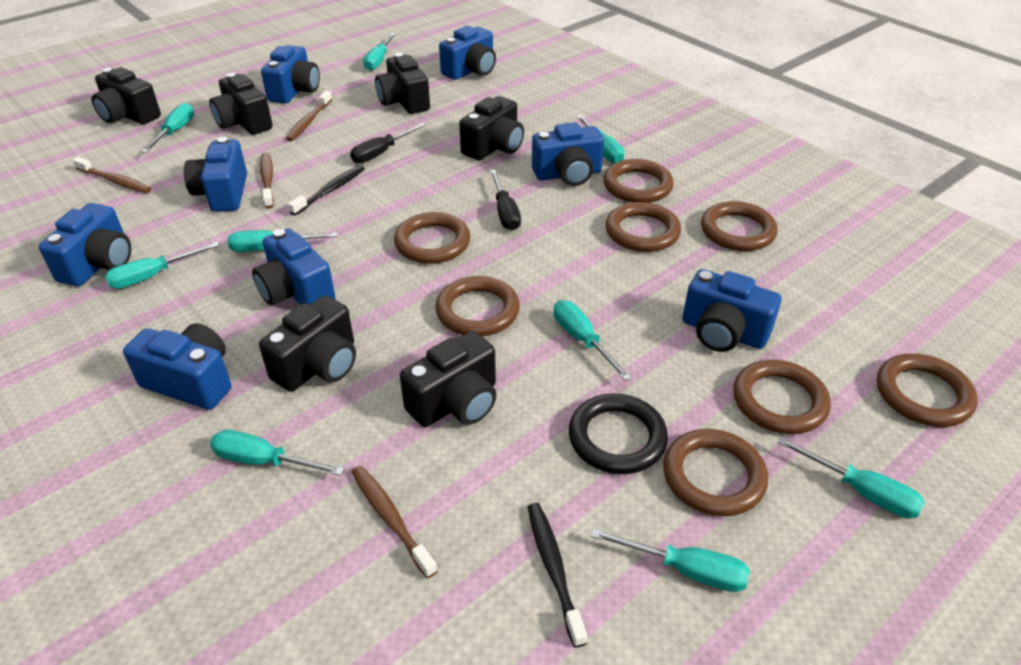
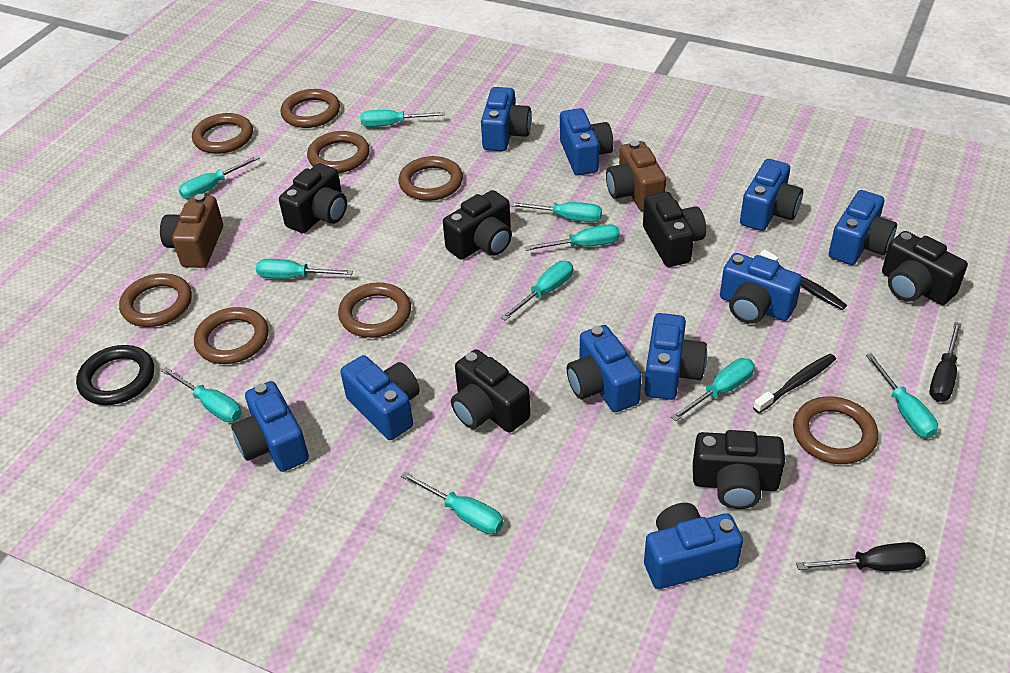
blue camera: [39,203,131,286] [123,323,231,410] [184,137,247,212] [252,228,335,305] [261,45,320,104] [439,26,496,80] [532,123,604,186] [682,269,781,352] = 8 -> [231,381,309,472] [340,355,420,440] [481,87,531,151] [560,108,614,175] [567,325,642,412] [644,313,707,400] [644,503,743,589] [720,253,802,324] [740,159,803,231] [829,190,897,265] = 10
brown camera: none = 0 -> [160,194,223,268] [606,140,666,212] = 2
brown toothbrush: [73,157,151,193] [260,152,274,209] [286,91,332,141] [351,465,437,579] = 4 -> none = 0
turquoise screwdriver: [105,242,219,289] [141,103,194,153] [210,430,345,476] [228,230,338,252] [363,33,396,71] [553,300,632,381] [576,115,624,163] [591,528,750,592] [777,437,925,519] = 9 -> [161,367,242,422] [179,156,260,199] [256,259,353,279] [360,110,445,127] [401,472,503,534] [501,261,573,321] [510,202,602,222] [525,225,620,251] [671,358,755,421] [866,353,938,438] = 10

